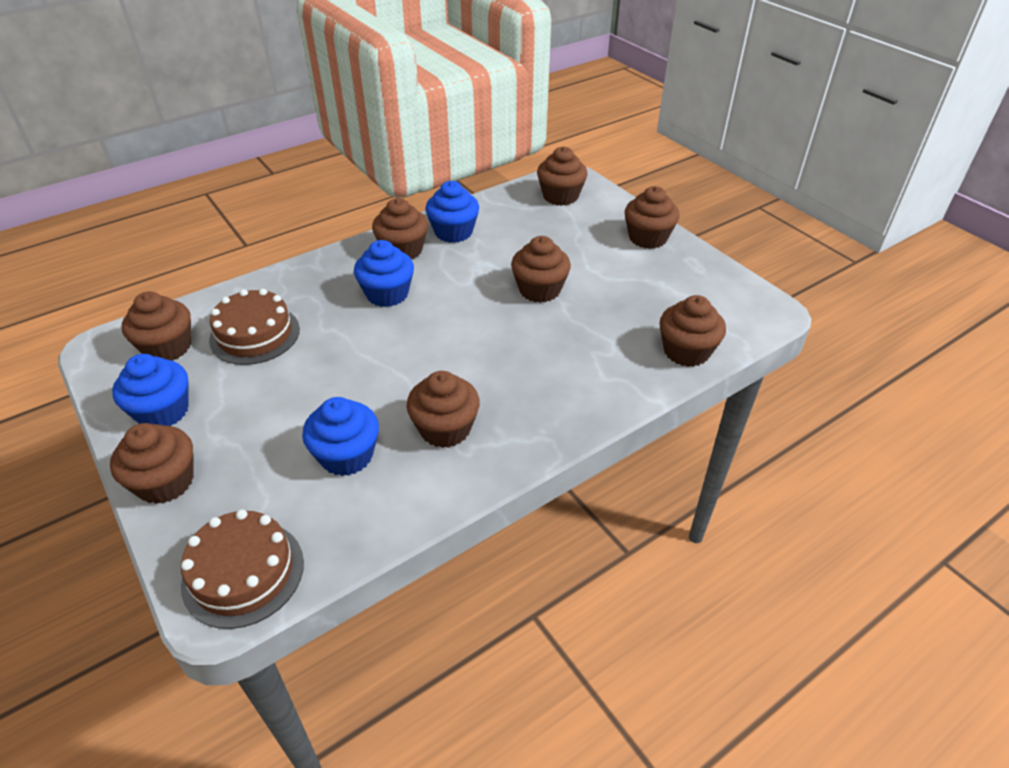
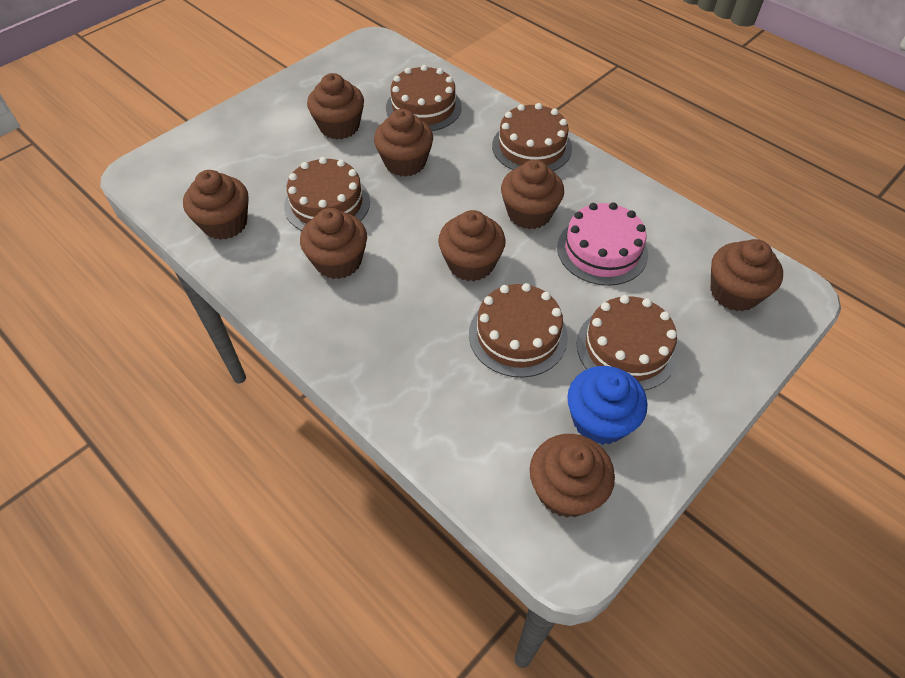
blue cupcake: [112,354,189,426] [302,397,379,476] [354,240,414,307] [425,181,479,243] = 4 -> [567,366,647,445] = 1
brown cake: [181,509,304,629] [209,289,300,365] = 2 -> [284,157,370,231] [386,65,462,131] [469,283,568,377] [492,103,572,171] [577,295,678,390] = 5
pink cake: none = 0 -> [557,202,648,286] = 1

